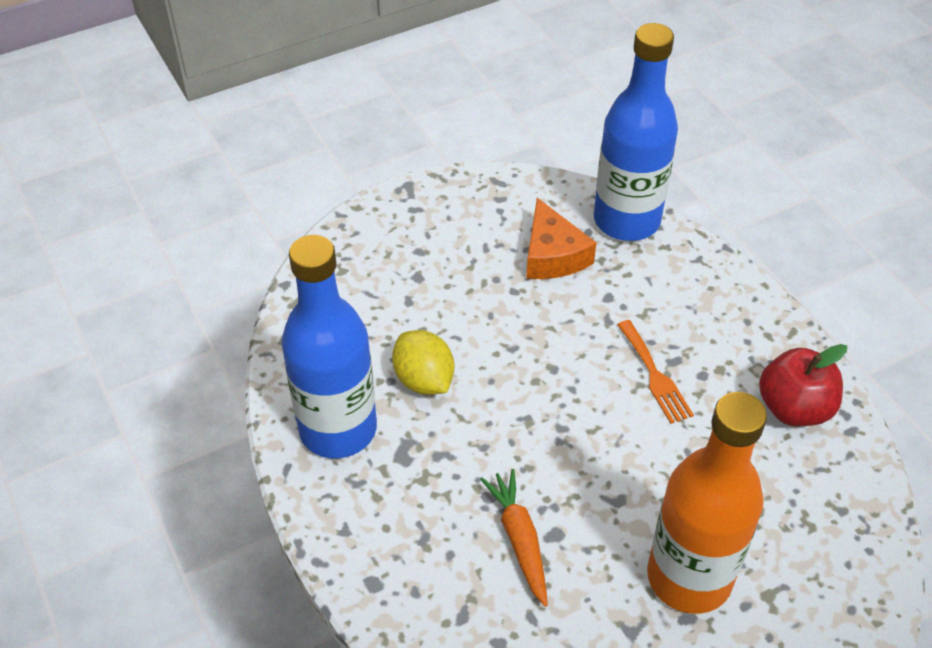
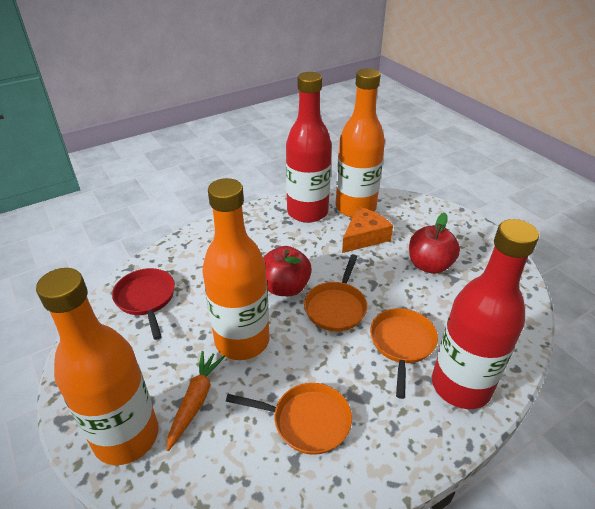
blue bottle: [282,235,377,459] [594,23,678,241] = 2 -> none = 0
orange bottle: [647,392,767,614] = 1 -> [36,268,159,465] [203,178,270,360] [336,68,385,218] = 3
orange fork: [617,320,694,424] = 1 -> none = 0
orange pan: none = 0 -> [226,383,352,455] [304,254,367,331] [370,308,438,399] = 3
red apple: [759,344,847,426] = 1 -> [263,246,312,296] [409,213,460,274] = 2
red bottle: none = 0 -> [286,72,332,223] [432,219,539,409] = 2
red pan: none = 0 -> [112,268,175,340] = 1
yellow lemon: [392,330,454,395] = 1 -> none = 0

